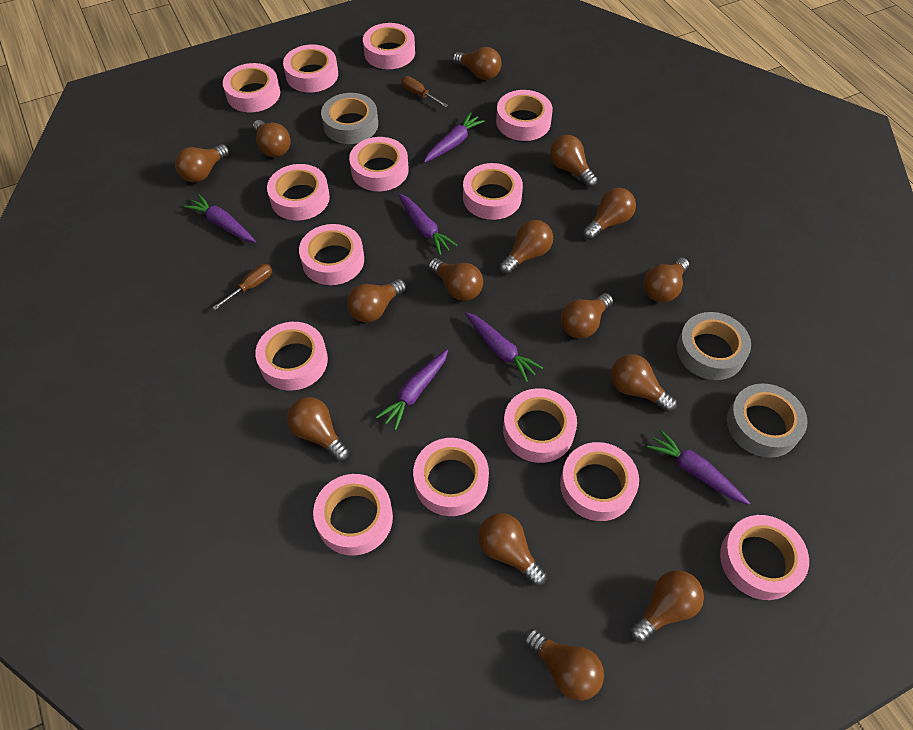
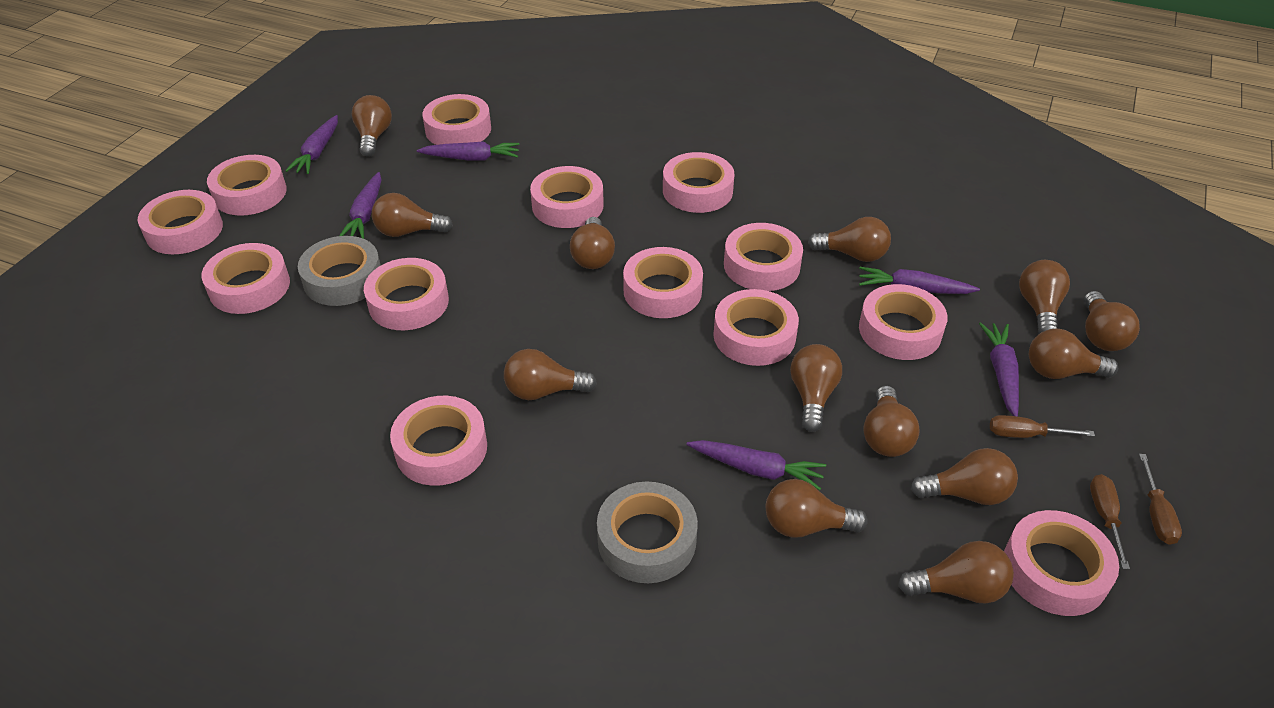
brown light bulb: [175,144,229,182] [253,120,291,157] [287,397,349,461] [347,279,406,323] [428,258,483,301] [453,47,501,80] [478,513,547,586] [499,220,553,274] [524,629,604,701] [550,135,598,187] [561,293,613,339] [583,188,636,240] [611,354,677,412] [630,570,704,643] [644,258,689,303] = 15 -> [352,95,392,157] [372,193,453,237] [504,349,597,400] [570,217,615,269] [766,479,868,538] [790,344,842,432] [808,217,891,262] [863,386,920,457] [898,541,1014,604] [911,448,1018,505] [1019,260,1070,334] [1029,329,1118,379] [1084,291,1140,351] = 13
brown screwdriver: [212,264,272,310] [401,76,448,107] = 2 -> [990,415,1095,438] [1090,474,1130,569] [1139,454,1182,545] = 3
grey tape: [321,93,378,144] [677,312,751,380] [727,383,808,458] = 3 -> [298,236,381,306] [597,482,698,583] = 2
pink tape: [223,63,280,112] [255,322,328,391] [267,164,330,221] [283,44,338,93] [299,224,364,285] [313,474,393,556] [349,137,409,191] [363,23,415,69] [413,438,489,516] [463,163,523,220] [496,90,553,141] [503,388,577,463] [560,442,639,521] [720,515,809,600] = 14 -> [138,190,223,254] [201,243,290,314] [207,155,287,216] [364,258,449,330] [390,396,487,486] [422,94,491,145] [530,166,604,228] [623,247,703,318] [663,152,735,213] [713,289,799,366] [724,223,803,291] [859,284,948,360] [1004,510,1119,616] = 13

